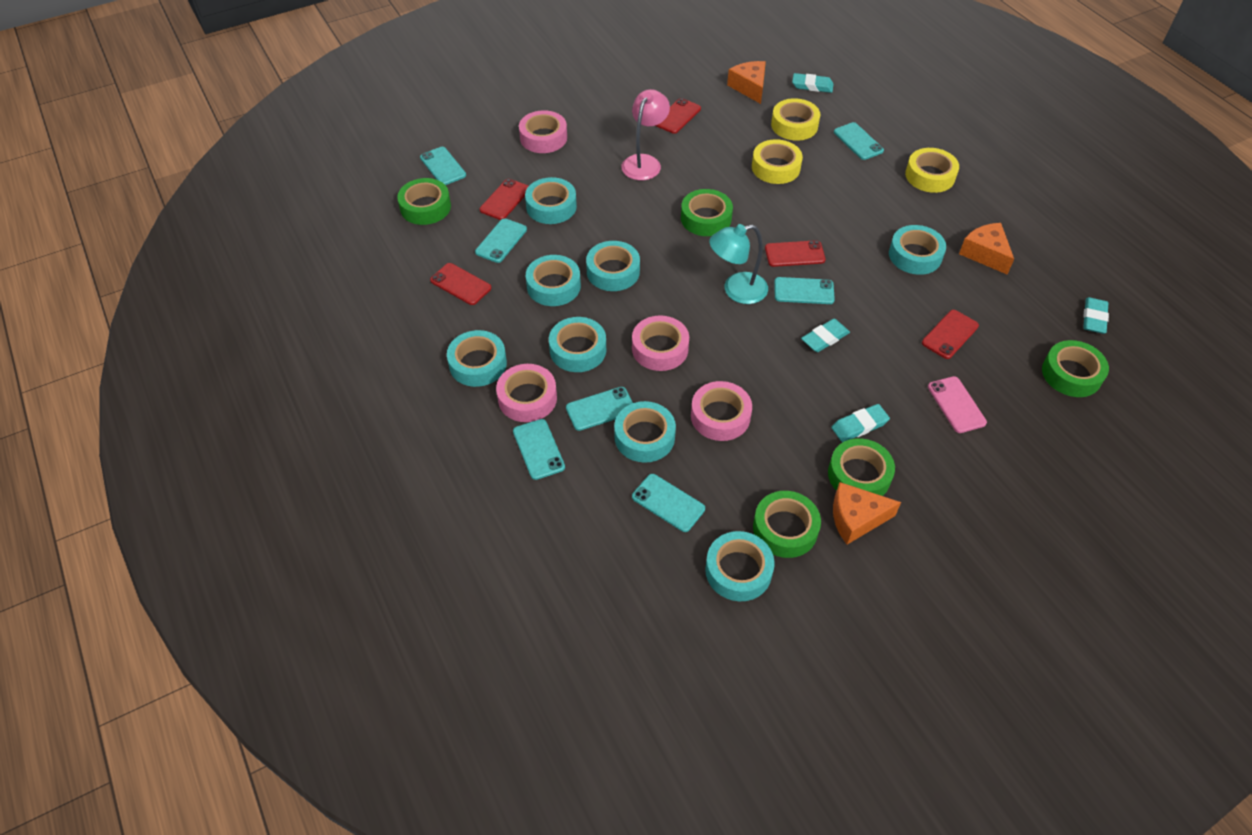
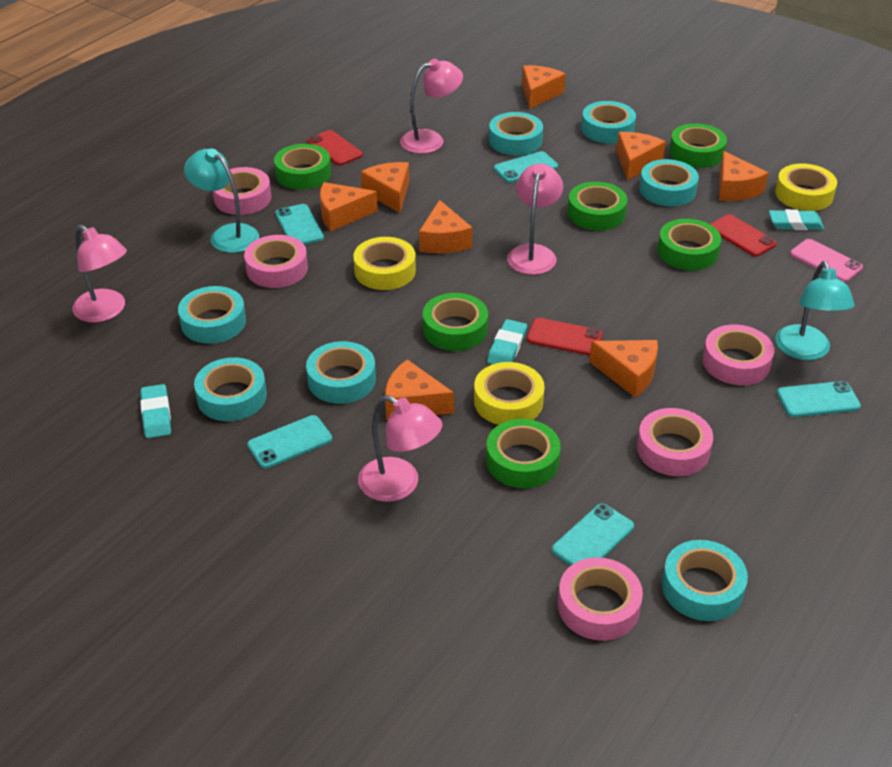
green tape: [397,178,451,225] [681,189,733,236] [753,491,821,558] [828,438,895,496] [1042,340,1109,397] = 5 -> [274,144,331,190] [423,293,488,351] [486,419,561,488] [568,182,628,231] [658,219,721,270] [670,123,727,168] = 6
orange cheese: [727,61,766,104] [833,482,901,545] [959,223,1014,275] = 3 -> [320,182,378,231] [361,162,409,213] [385,359,454,420] [419,200,472,253] [522,65,566,109] [589,340,658,397] [616,132,666,181] [719,151,768,201] = 8
pink lamp: [621,89,670,180] = 1 -> [72,224,127,323] [358,395,442,502] [400,59,463,154] [507,163,563,275] = 4
pink tape: [496,364,557,422] [519,110,567,153] [632,316,689,371] [691,381,752,441] = 4 -> [213,167,272,215] [244,235,308,288] [558,557,643,641] [637,408,713,476] [703,324,774,385] = 5
red phone: [430,263,491,305] [480,179,529,220] [655,98,701,134] [765,240,826,267] [922,310,979,359] = 5 -> [307,130,363,166] [527,318,603,356] [710,214,777,257] = 3
turquoise eraser: [792,73,834,93] [801,319,850,352] [831,404,890,442] [1083,297,1109,334] = 4 -> [140,384,171,438] [487,319,527,364] [769,209,824,230] = 3
turquoise lamp: [709,224,768,304] = 1 -> [184,148,259,253] [775,261,854,360] = 2
turquoise phone: [420,147,466,185] [475,218,527,263] [513,419,565,480] [566,387,633,431] [632,474,705,532] [774,277,835,304] [834,122,884,160] = 7 -> [247,415,332,469] [275,204,324,245] [494,151,558,183] [552,503,634,566] [777,381,861,417] = 5
turquoise tape: [447,330,507,387] [525,177,577,224] [526,255,581,306] [549,317,606,372] [586,241,640,291] [614,401,676,463] [705,531,775,601] [889,225,946,275] = 8 -> [178,286,246,344] [194,357,267,421] [306,341,376,404] [489,112,543,155] [581,101,636,144] [639,159,699,206] [662,540,748,621] = 7

